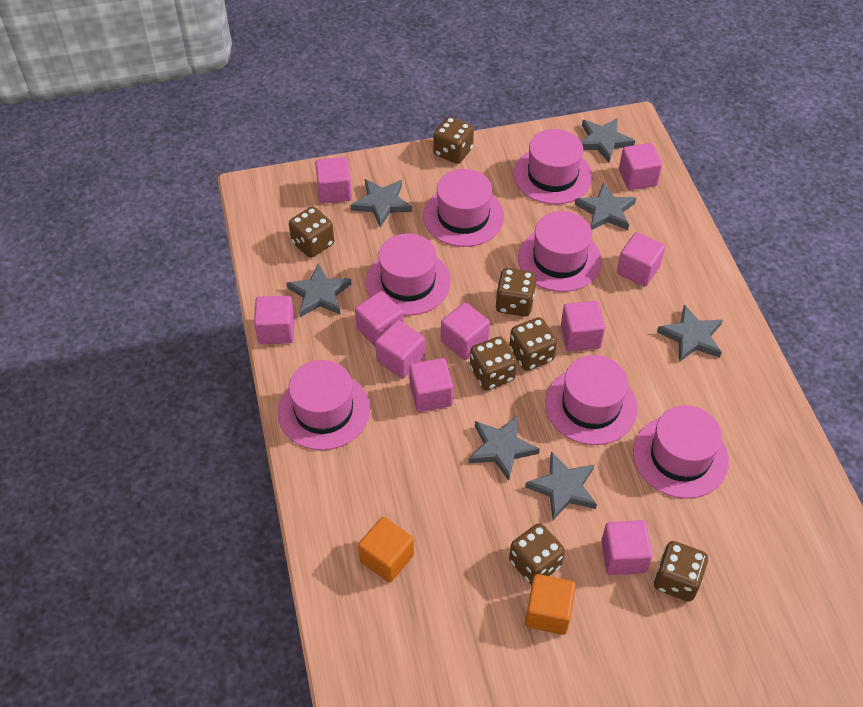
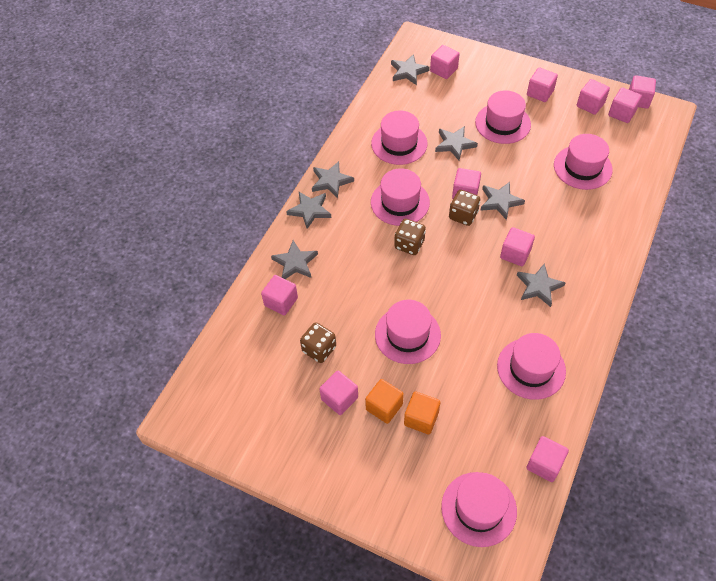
brown dice: [289,206,334,258] [433,117,474,164] [470,336,517,390] [495,268,536,317] [509,317,557,371] [509,523,565,585] [654,541,708,602] = 7 -> [300,322,336,363] [394,219,426,255] [449,190,480,226] = 3

